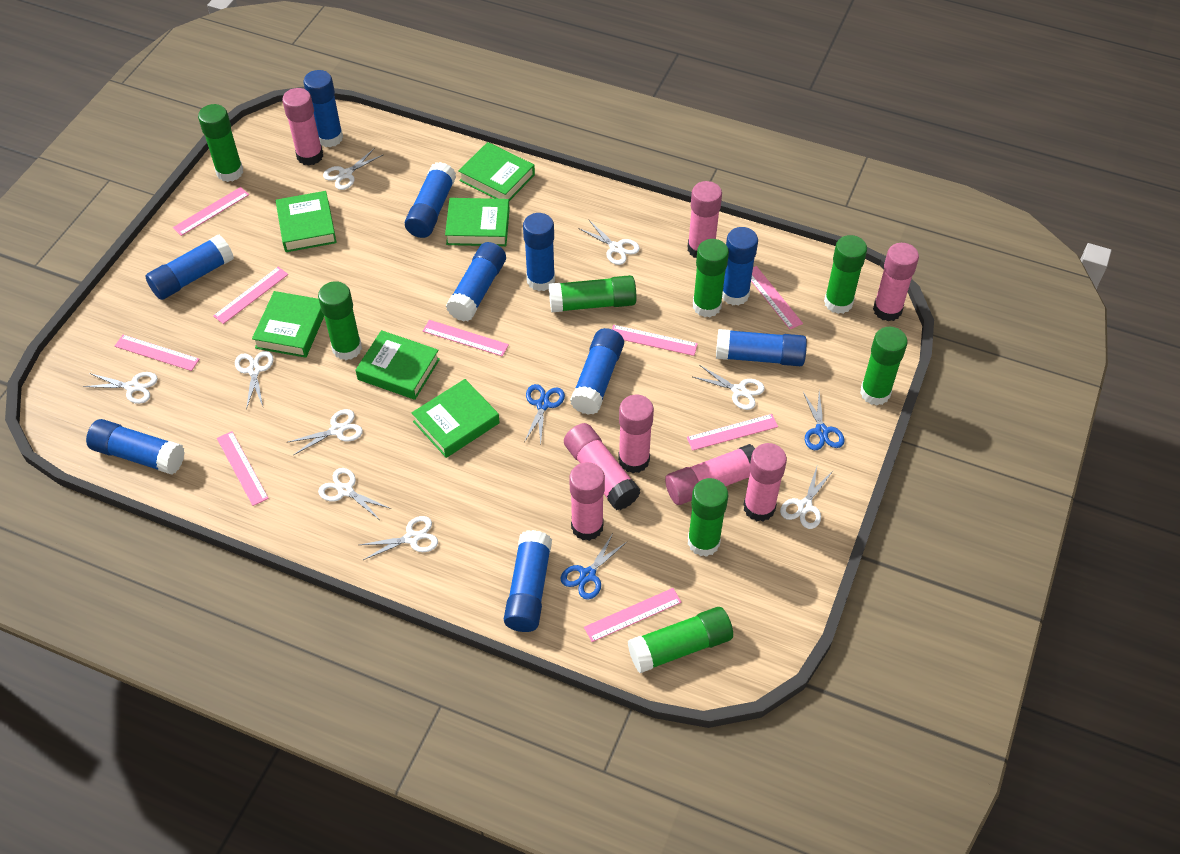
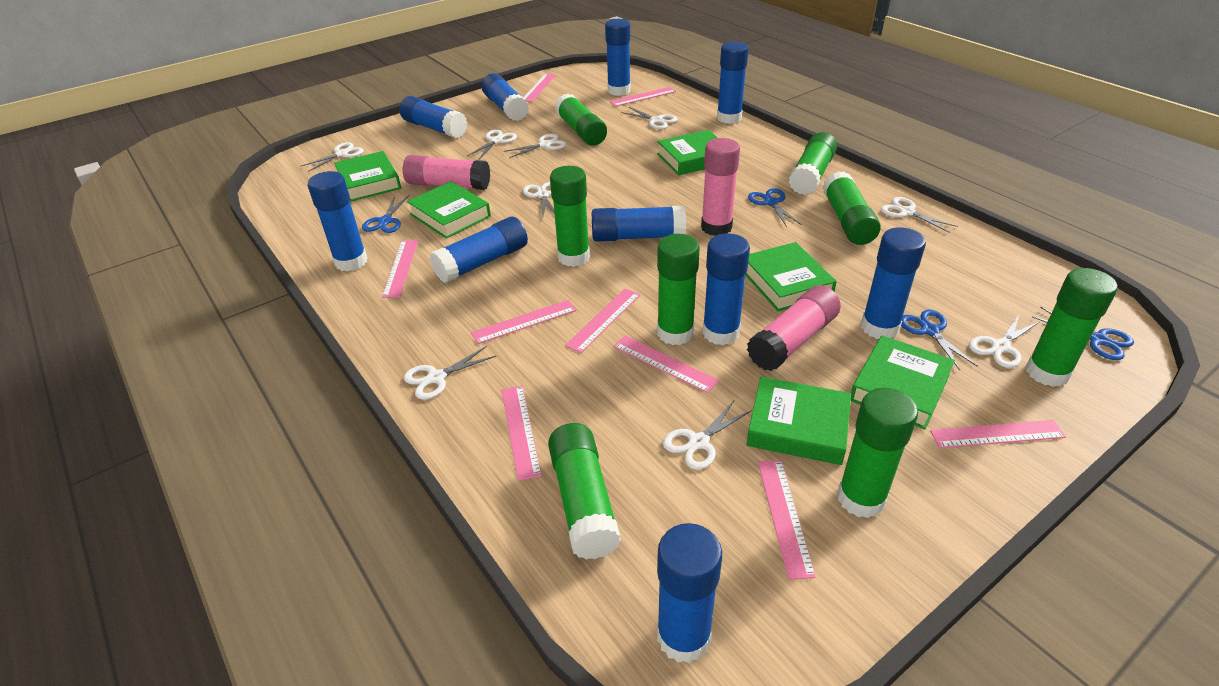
blue scissors: [524,384,565,444] [561,534,627,600] [803,392,845,450] = 3 -> [362,195,409,233] [748,188,802,227] [901,309,978,370] [1032,306,1134,360] = 4
pink glue stick: [282,88,323,166] [564,423,640,510] [569,462,605,541] [618,395,654,473] [665,444,755,505] [688,181,722,258] [743,443,787,521] [873,243,919,321] = 8 -> [403,155,490,190] [701,138,740,236] [747,285,841,371] = 3

